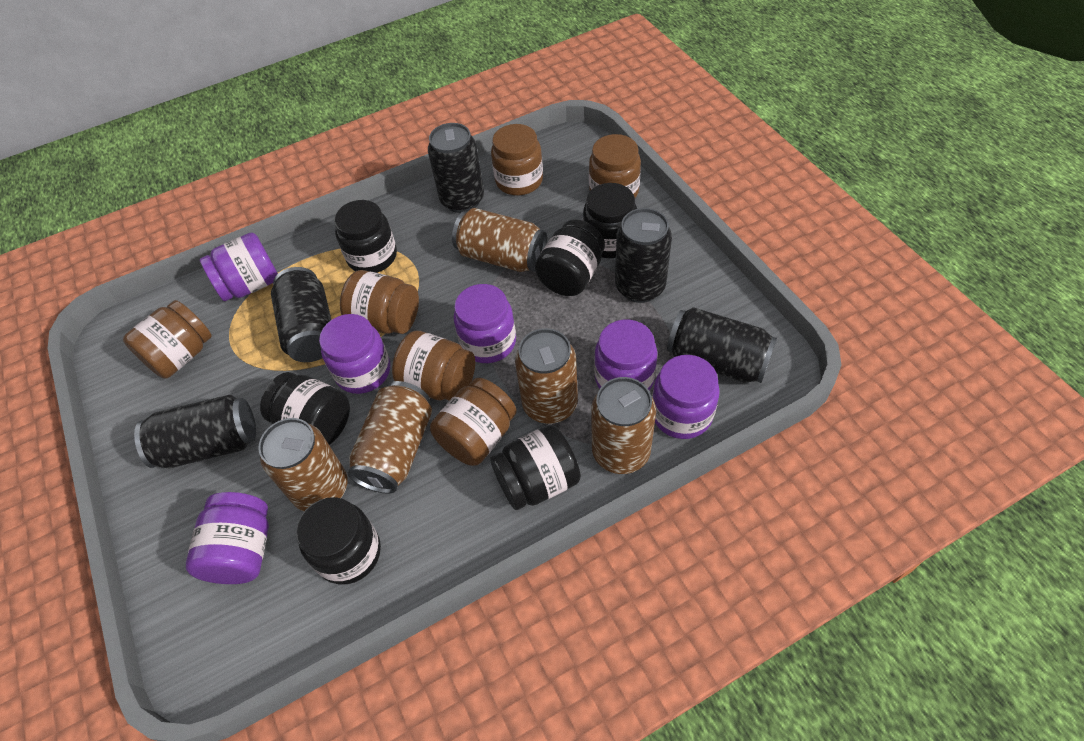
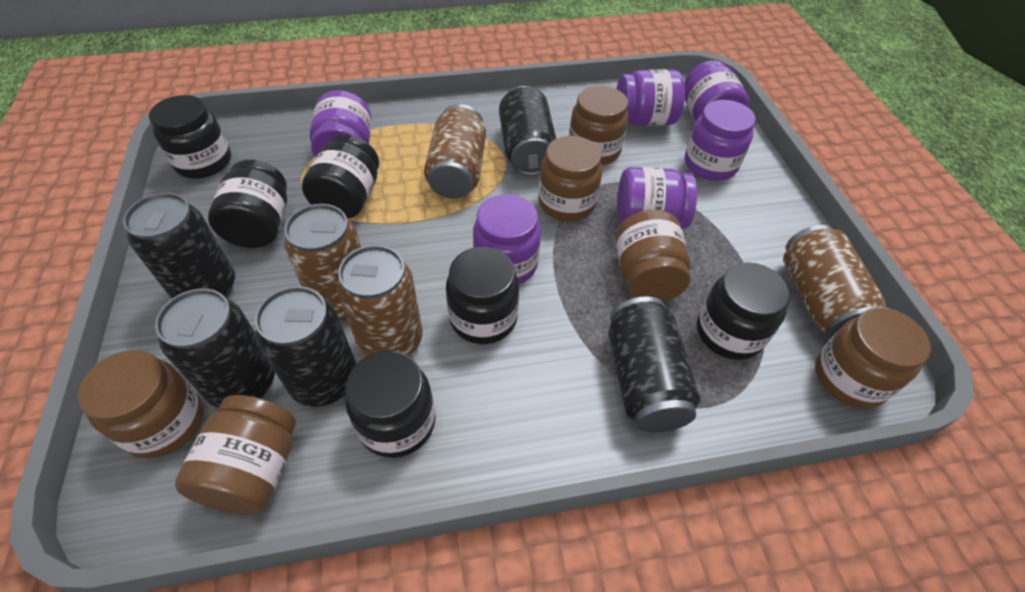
brown can: [258,418,347,511] [348,381,432,494] [452,208,547,272] [515,328,578,424] [591,377,656,474] = 5 -> [284,204,361,320] [337,245,423,357] [424,104,486,199] [783,225,885,340] = 4

